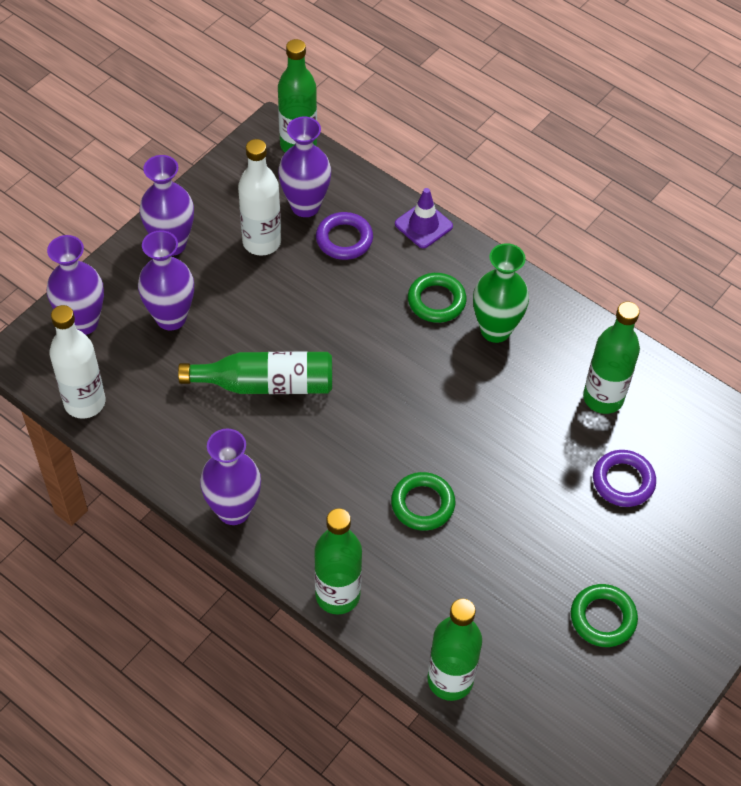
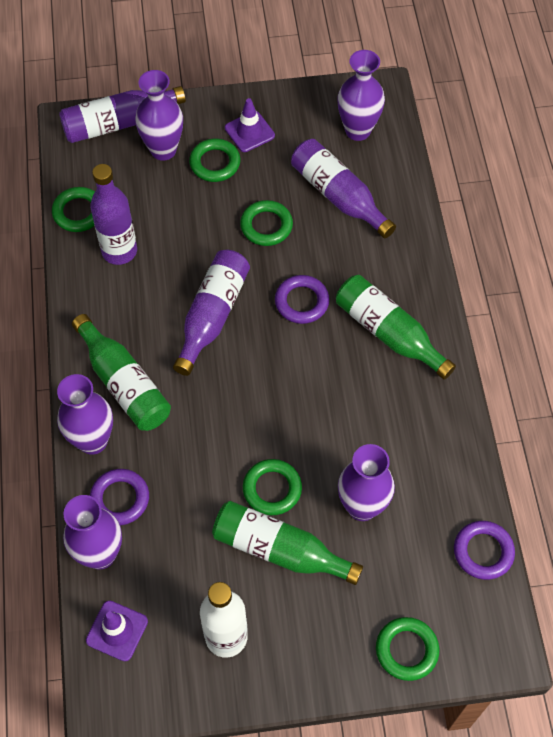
green bottle: [178,351,332,394] [278,39,317,153] [314,508,362,615] [427,599,482,701] [583,302,640,414] = 5 -> [72,314,171,431] [212,501,363,585] [336,275,456,380] = 3
green ring: [391,472,455,531] [408,273,467,323] [571,584,638,647] = 3 -> [52,187,95,232] [189,138,240,182] [240,200,293,246] [243,459,302,515] [376,617,439,681] = 5
green vase: [473,243,529,343] = 1 -> none = 0
purple bottle: none = 0 -> [59,86,186,143] [90,164,137,265] [173,250,250,376] [291,139,396,238] = 4
purple ring: [316,212,373,260] [593,450,656,507] = 2 -> [90,469,149,525] [275,275,329,324] [454,521,515,580] = 3
purple traffic cone: [395,188,453,248] = 1 -> [86,600,148,661] [225,98,275,152] = 2
white bottle: [49,305,105,419] [238,139,281,256] = 2 -> [200,582,248,658] = 1

